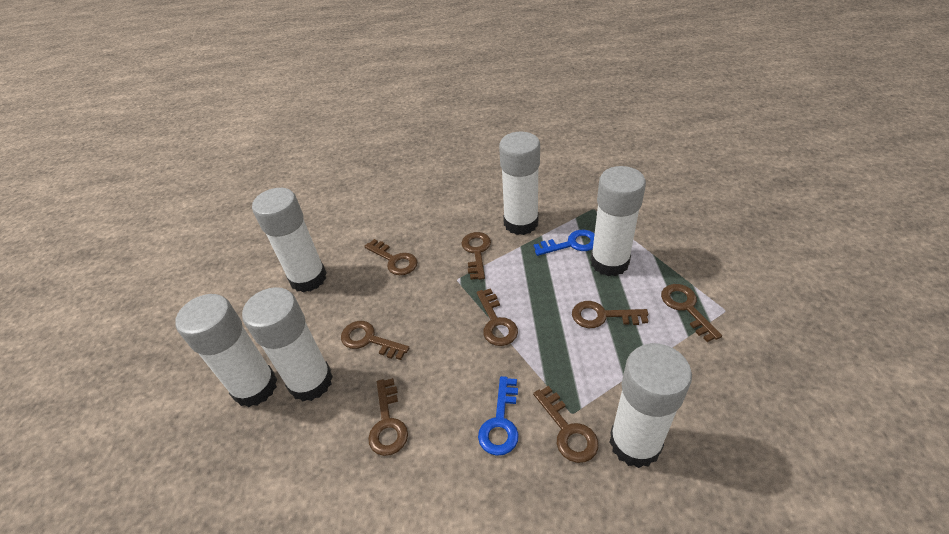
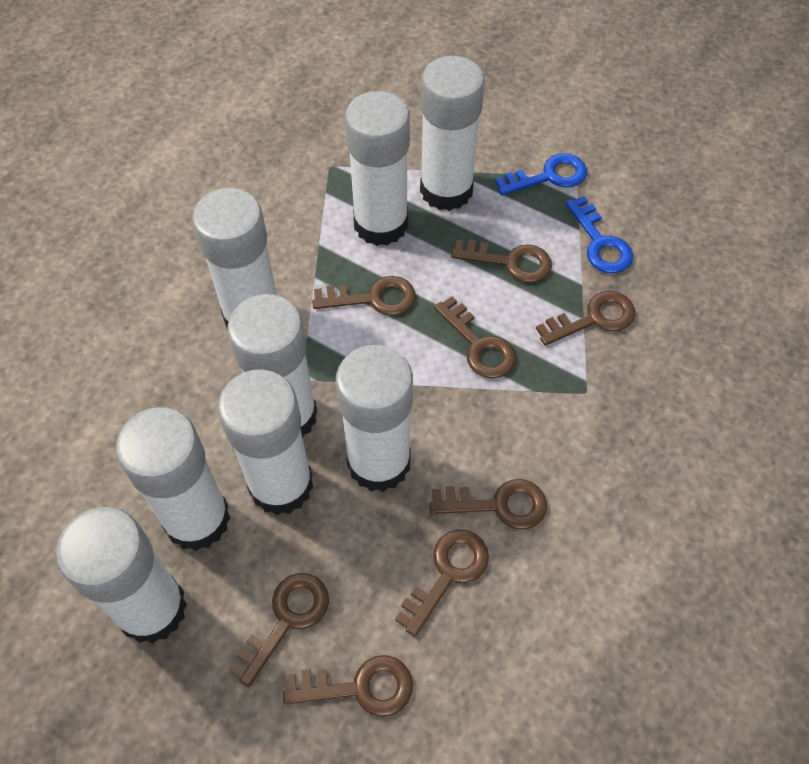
white glue stick: [175,294,277,407] [242,287,333,401] [252,188,327,293] [499,132,540,235] [590,166,646,276] [609,343,692,468] = 6 -> [56,507,187,644] [116,407,230,551] [192,188,277,328] [218,370,313,515] [227,294,317,438] [336,345,413,492] [345,91,410,246] [420,56,485,211] = 8

